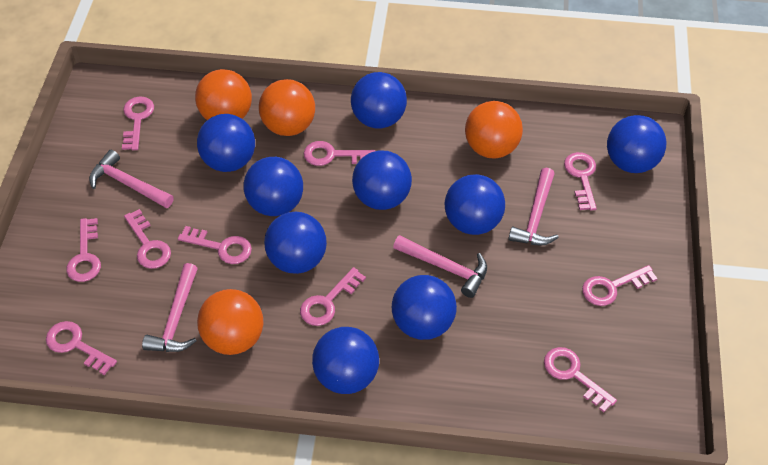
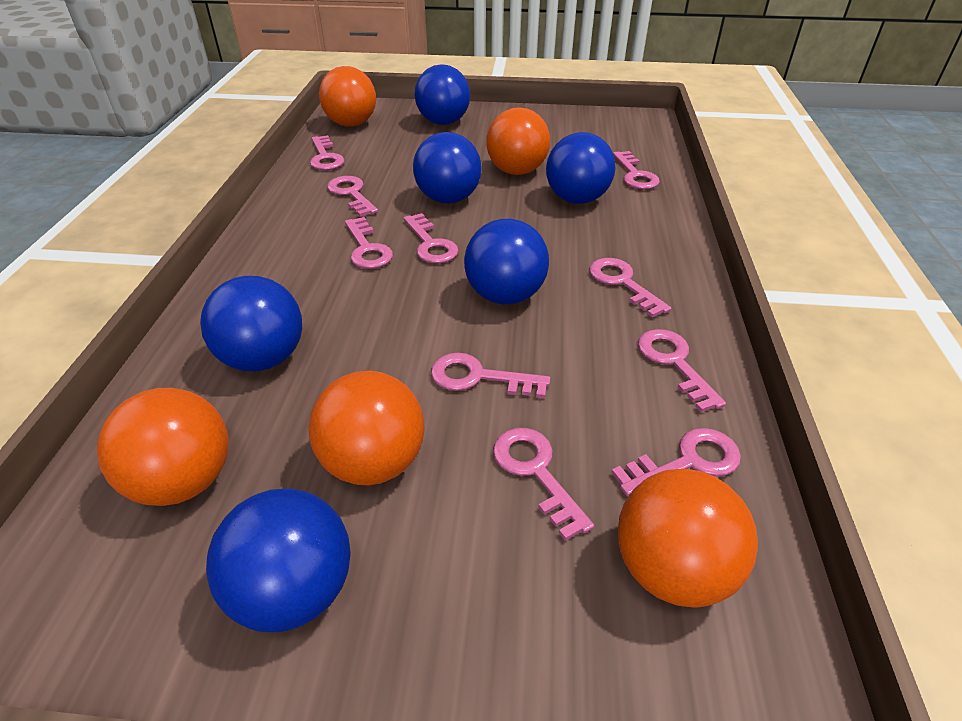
blue ball: [197,114,255,172] [243,157,303,216] [264,212,327,274] [312,327,379,394] [351,72,407,129] [352,150,412,210] [392,275,457,340] [445,174,505,235] [607,115,667,173] = 9 -> [200,276,302,371] [206,488,351,632] [413,132,482,204] [415,64,470,125] [464,219,549,304] [546,132,616,204] = 6
orange ball: [195,69,252,120] [197,289,264,355] [259,79,315,136] [465,101,523,158] = 4 -> [97,388,229,506] [308,371,425,486] [319,66,376,127] [486,107,550,175] [618,469,758,608] = 5
pink hammer: [89,150,174,208] [142,263,198,352] [393,235,487,298] [508,168,559,246] = 4 -> none = 0

